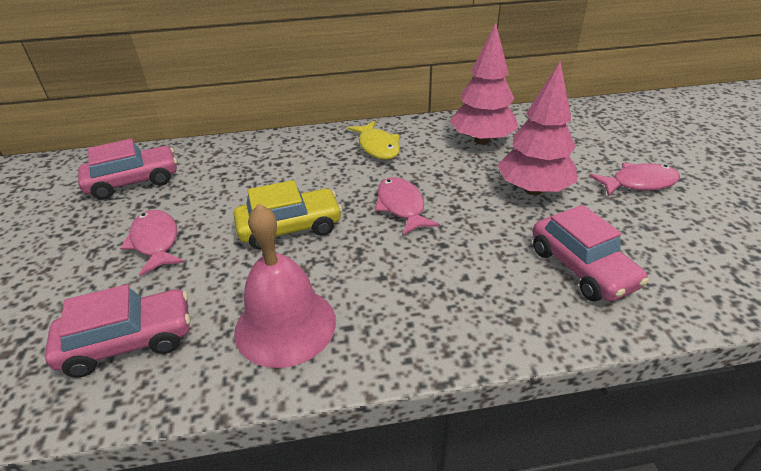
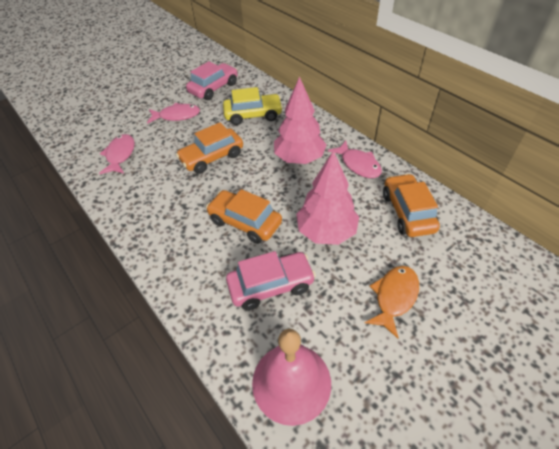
orange car: none = 0 -> [176,123,243,174] [206,189,282,244] [383,173,440,237] = 3
orange fish: none = 0 -> [365,266,419,339] = 1
pink car: [45,284,190,378] [78,139,177,200] [533,205,649,302] = 3 -> [186,61,238,100] [226,251,316,310] = 2
yellow fish: [348,121,400,160] = 1 -> none = 0

